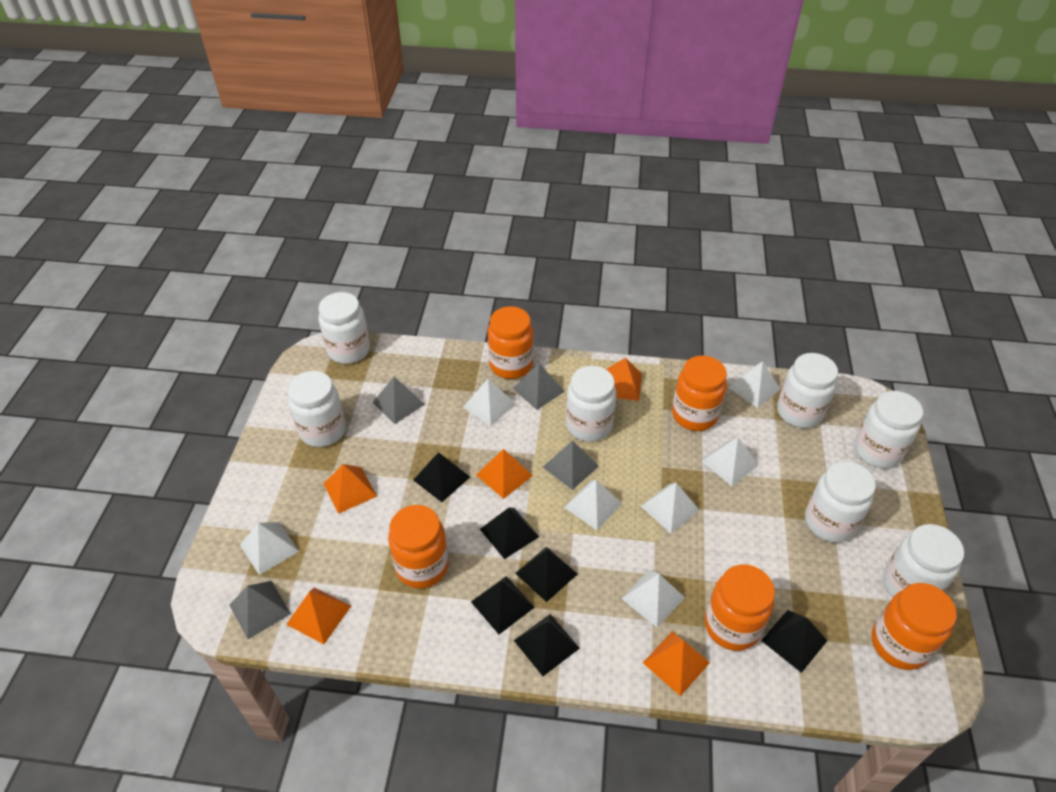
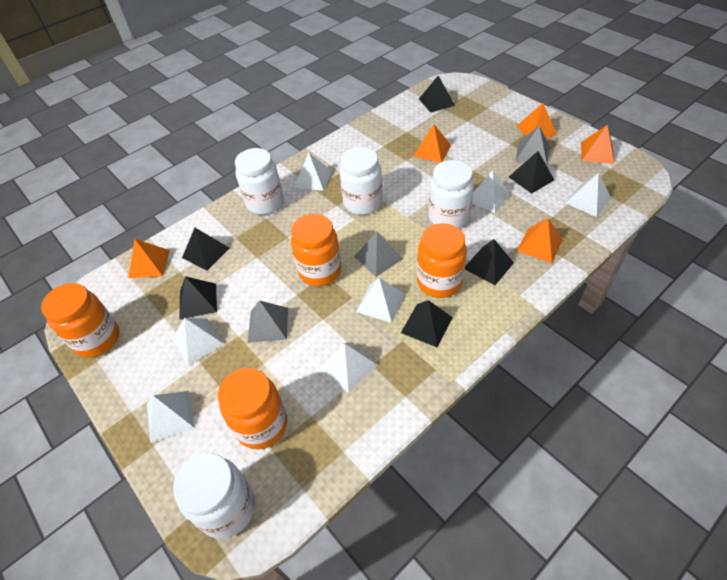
grey pyramid: [229,581,291,639] [372,377,425,424] [513,363,565,410] [543,440,599,490] = 4 -> [248,300,288,343] [354,232,403,277] [515,126,549,165] = 3
orange jar: [388,505,449,588] [488,306,534,379] [672,356,727,431] [705,564,775,651] [872,583,957,670] = 5 -> [41,283,120,358] [218,368,287,449] [291,214,341,286] [417,223,467,298] = 4
white jar: [288,371,346,447] [319,292,370,364] [566,366,616,442] [777,353,838,428] [805,461,876,543] [854,391,923,468] [883,524,964,598] = 7 -> [173,453,255,539] [235,148,283,215] [339,147,382,215] [428,160,474,228] = 4

